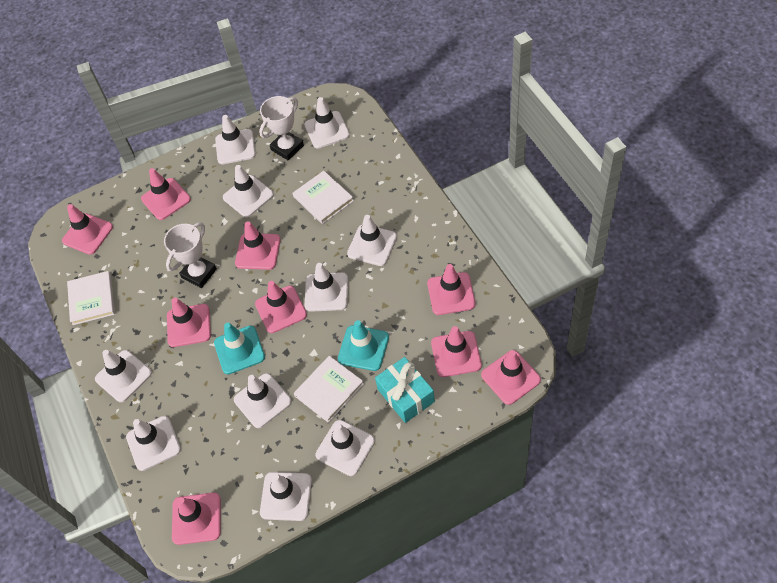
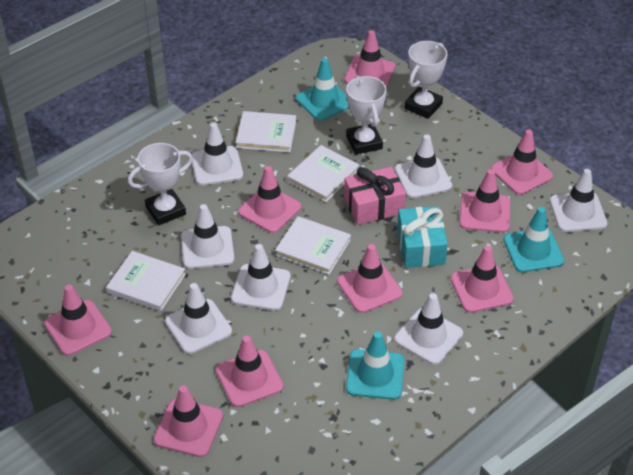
pink gift: none = 0 -> [344,167,406,225] = 1
turquoise traffic cone: [214,323,265,374] [338,320,389,371] = 2 -> [296,58,349,121] [346,332,405,400] [504,207,565,272] = 3
white book: [67,271,115,325] [293,171,354,224] [294,356,364,423] = 3 -> [106,251,186,311] [236,111,296,152] [275,216,351,275] [287,145,359,202] = 4
white traffic cone: [95,350,152,402] [126,416,181,471] [215,115,256,164] [223,165,274,217] [234,373,292,428] [260,472,312,521] [304,97,350,149] [305,263,348,312] [316,420,375,476] [347,215,397,266] = 10 -> [165,283,232,354] [181,204,234,269] [191,123,243,185] [231,244,291,311] [394,293,463,365] [395,134,452,198] [550,169,607,232] = 7
white trophy: [164,222,217,288] [259,96,304,161] = 2 -> [128,143,193,225] [346,76,387,155] [404,41,447,119] = 3

